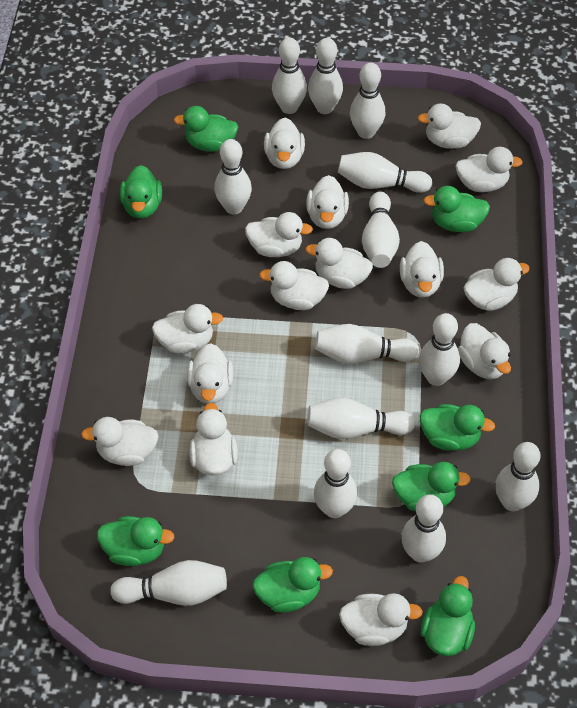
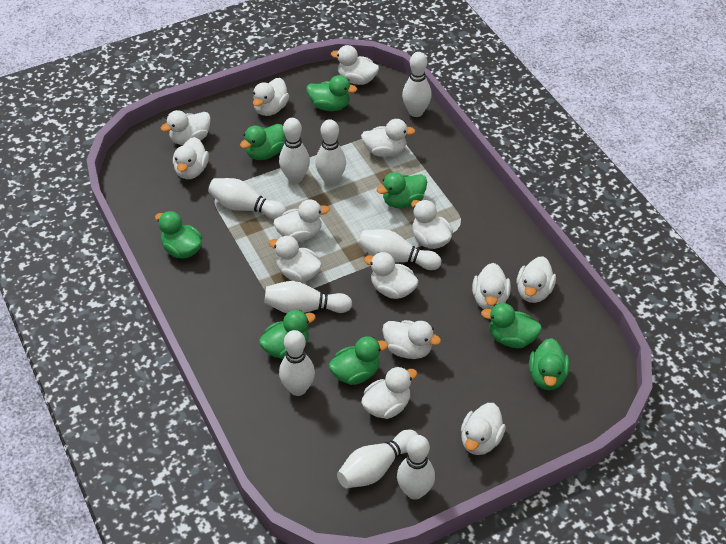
white bowling pin: [110,560,227,606] [214,139,252,215] [272,38,307,114] [307,398,415,439] [308,38,343,114] [314,449,357,518] [315,324,419,364] [338,152,432,193] [350,63,385,139] [362,191,400,268] [401,495,446,563] [419,313,460,386] [495,442,540,511] = 13 -> [208,178,287,220] [264,281,352,313] [279,118,310,183] [279,330,315,396] [315,119,346,185] [337,430,418,488] [358,229,441,270] [397,435,435,500] [402,52,432,117] = 9
white duck: [81,417,159,466] [152,304,223,354] [187,343,234,404] [189,403,238,476] [245,212,313,257] [259,261,329,310] [264,118,305,169] [306,175,349,229] [306,238,373,289] [339,593,423,646] [400,241,444,298] [418,104,481,149] [456,147,523,192] [458,323,511,379] [463,258,530,311] = 15 -> [161,110,211,145] [173,137,209,179] [253,78,289,116] [269,236,322,282] [273,199,330,242] [331,45,379,85] [361,119,415,157] [361,367,417,419] [364,252,419,299] [382,320,441,359] [411,200,453,249] [461,403,506,455] [472,263,511,309] [517,256,556,303] = 14

